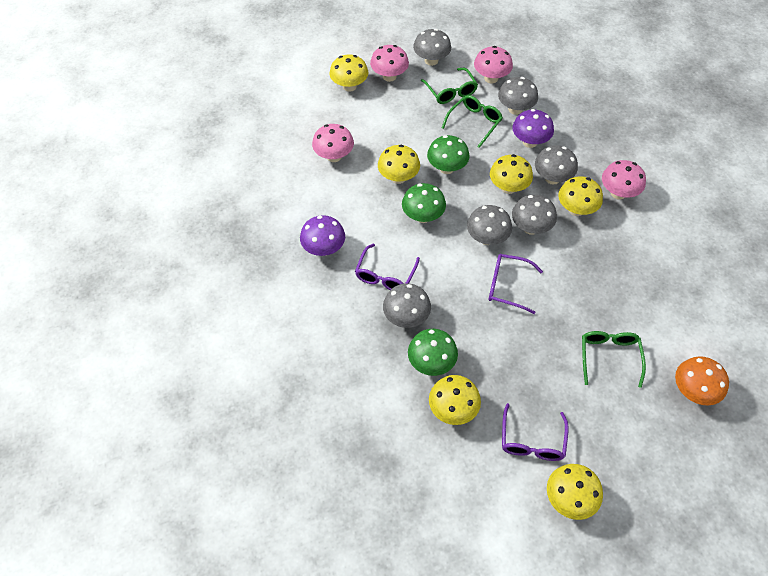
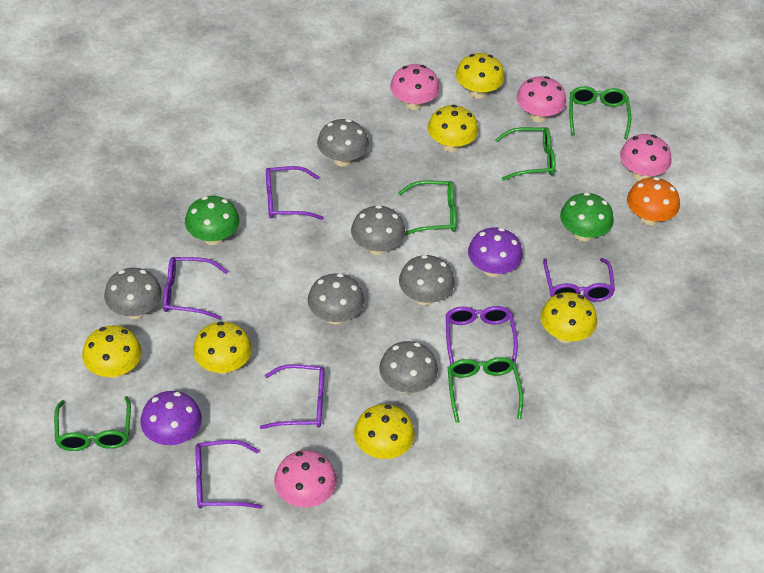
green glasses: [421,68,478,104] [442,95,503,148] [582,331,646,388] = 3 -> [54,396,131,451] [398,181,457,236] [448,357,523,423] [495,127,555,181] [569,86,631,139] = 5
green mushroom: [402,183,446,223] [408,329,458,376] [427,135,470,174] = 3 -> [185,196,239,245] [560,192,614,242] = 2
purple glasses: [355,243,420,290] [489,254,543,314] [502,403,569,461] = 3 -> [163,257,228,320] [195,440,262,509] [260,364,324,429] [266,166,324,220] [446,306,518,365] [543,258,615,302] = 6

